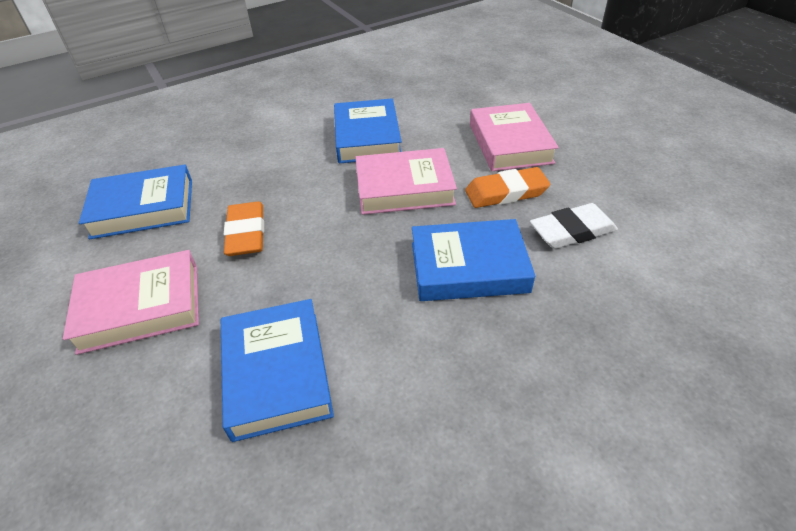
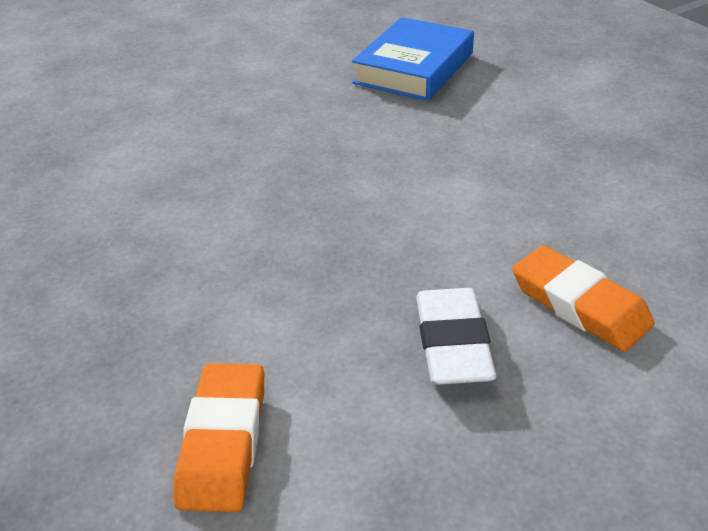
blue book: [79,165,192,239] [221,299,334,442] [334,98,402,163] [412,219,535,301] = 4 -> [352,17,474,101] = 1
pink book: [63,250,199,355] [355,148,457,215] [470,103,559,171] = 3 -> none = 0

